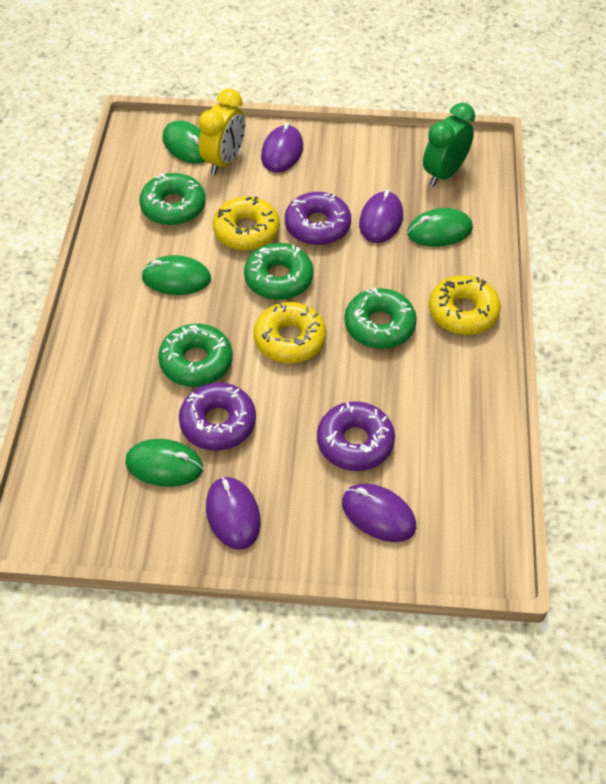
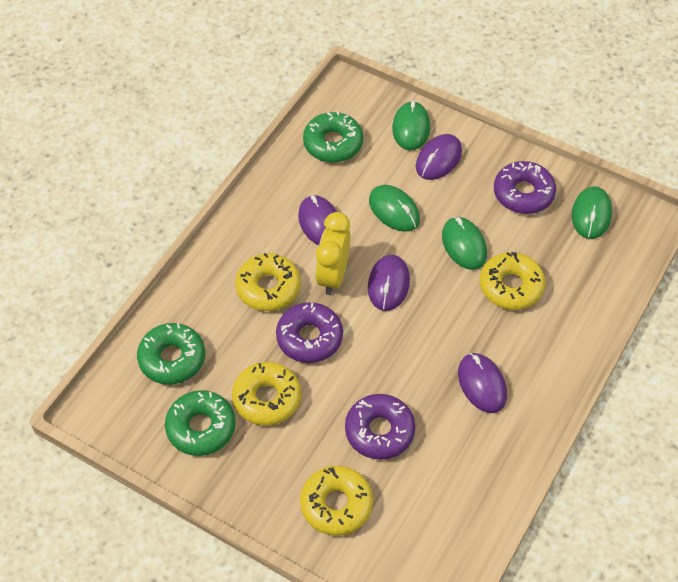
green clock: [423,103,475,186] = 1 -> none = 0
green donut: [139,173,206,226] [158,324,233,387] [244,243,314,300] [344,288,417,349] = 4 -> [137,323,205,385] [165,390,236,456] [303,111,363,163] = 3
yellow donut: [213,196,280,251] [254,302,326,363] [429,275,501,335] = 3 -> [232,362,301,426] [235,253,301,311] [300,466,373,536] [480,252,545,310] = 4

